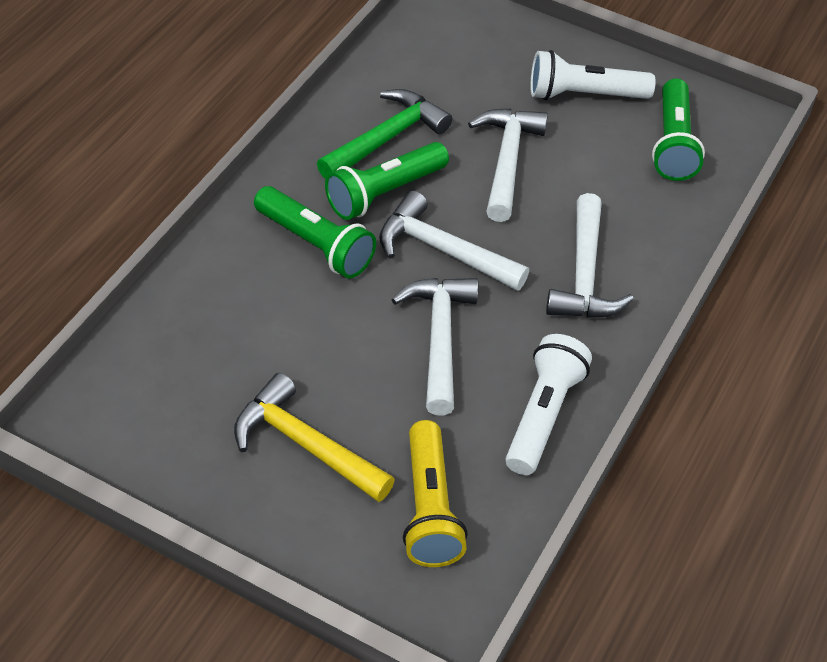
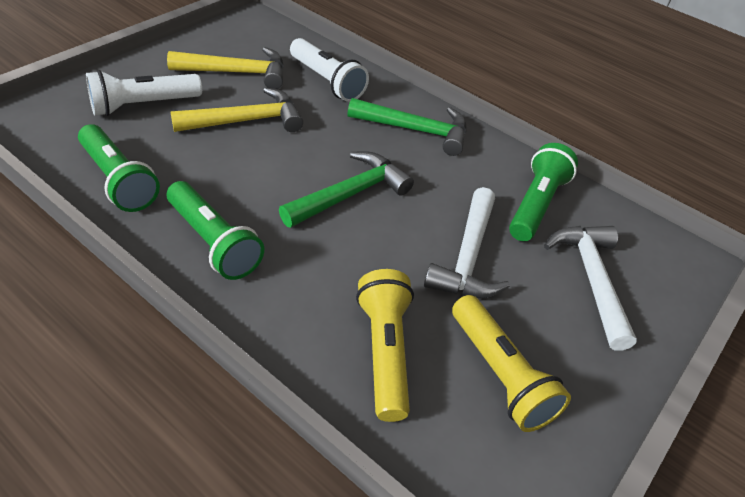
green hammer: [317,89,452,179] = 1 -> [279,151,414,228] [348,98,467,156] = 2
white hammer: [379,191,529,291] [391,278,478,416] [468,108,548,222] [546,193,634,318] = 4 -> [424,187,510,299] [544,226,637,351] = 2
yellow flashlight: [403,420,468,567] = 1 -> [356,269,414,422] [452,295,571,432] = 2
yellow hammer: [234,373,395,502] = 1 -> [167,47,284,89] [171,87,303,132] = 2

